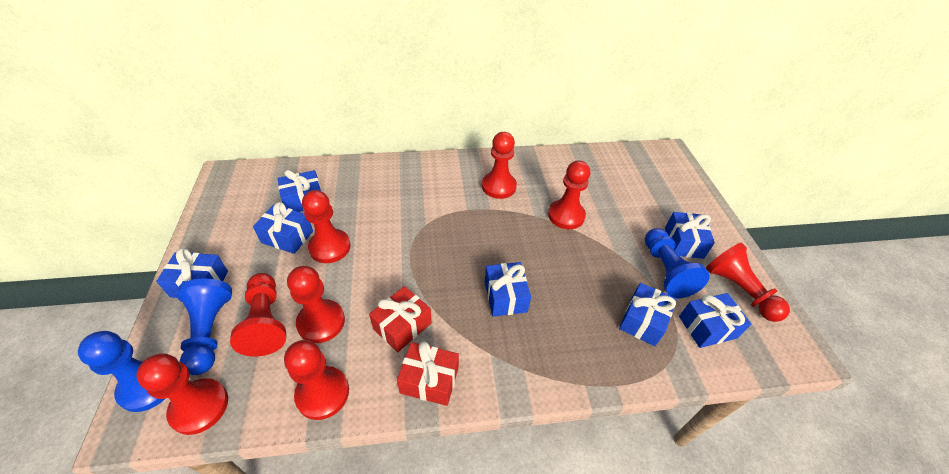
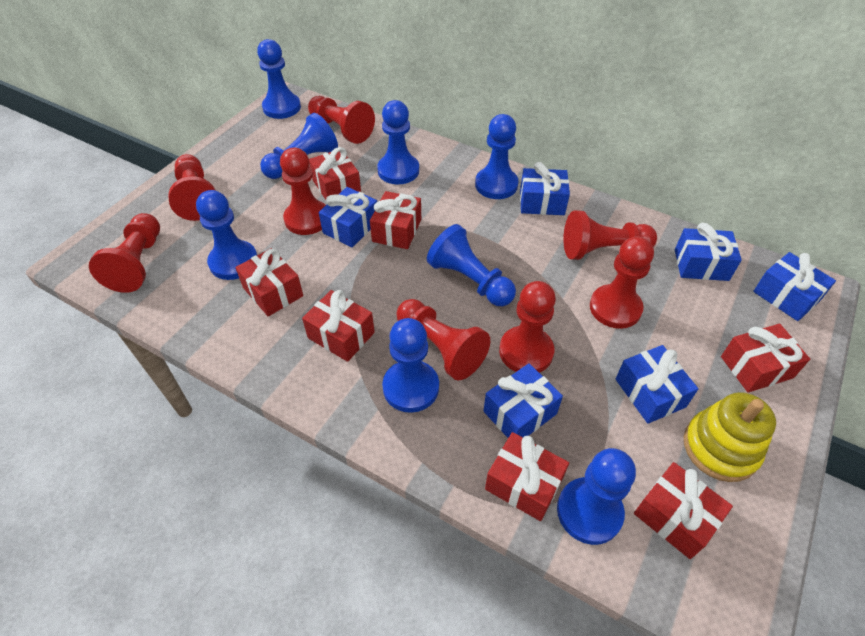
blue gift: [156,248,228,298] [253,202,313,254] [278,170,322,212] [485,262,531,317] [619,283,676,346] [665,212,715,259] [679,293,751,348] = 7 -> [319,187,377,247] [483,363,563,438] [520,162,570,215] [615,345,698,424] [675,223,742,281] [753,252,836,321] = 6
blue pawn: [78,331,165,412] [177,278,232,375] [645,228,710,298] = 3 -> [196,190,257,280] [257,39,301,119] [260,113,338,179] [377,100,419,184] [382,318,439,413] [427,224,516,306] [475,114,519,199] [557,448,636,545] = 8
red gift: [369,286,432,352] [397,342,459,406] = 2 -> [235,248,303,316] [302,290,375,362] [309,147,361,200] [370,191,421,249] [485,432,569,521] [634,462,733,559] [721,324,810,392] = 7
yellow stacking toy: none = 0 -> [684,392,776,482] = 1

